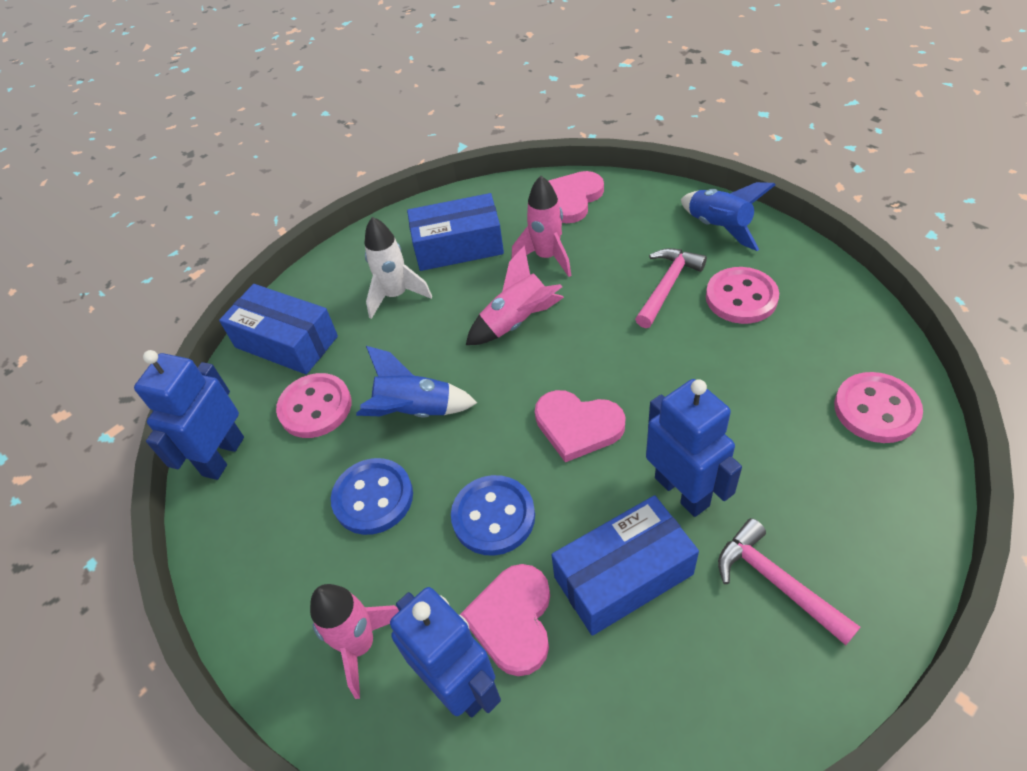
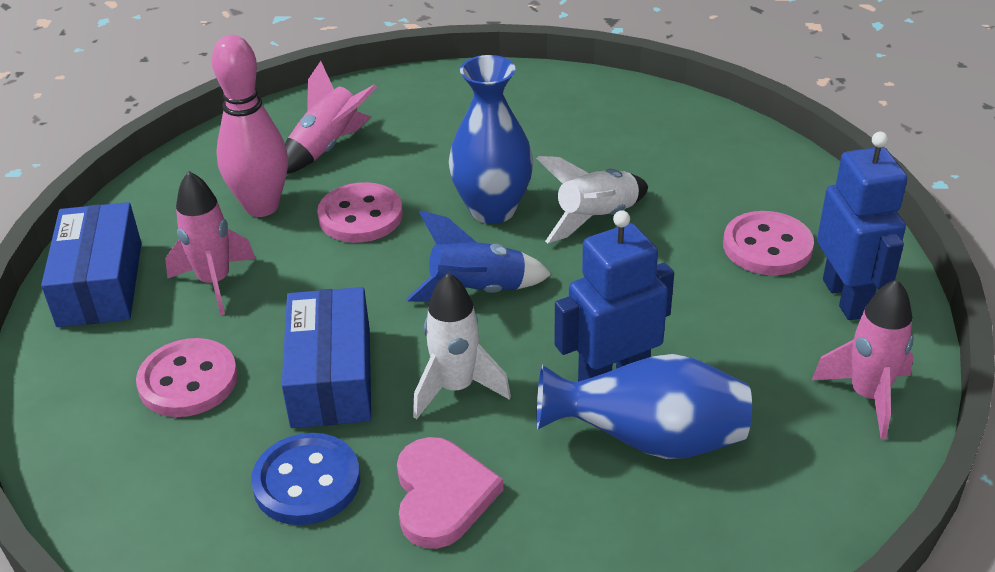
blue box: [219,284,338,374] [407,193,504,271] [552,495,699,636] = 3 -> [41,202,141,327] [282,287,371,428] = 2
blue button: [331,458,413,535] [451,475,535,556] = 2 -> [251,433,360,525] = 1
blue robot: [134,350,244,480] [390,587,501,718] [646,379,742,517] = 3 -> [555,210,674,382] [817,132,907,320] = 2
blue rocket: [356,346,477,417] [681,182,776,251] = 2 -> [406,210,552,301] = 1
blue vase: none = 0 -> [449,55,533,224] [537,354,752,459] = 2
pink bowling pin: none = 0 -> [212,35,288,217] = 1
pink hammer: [635,248,707,328] [718,518,861,645] = 2 -> none = 0
pink heart: [460,564,550,676] [535,390,625,462] [548,171,604,223] = 3 -> [397,437,503,549] = 1
white rocket: [365,217,432,319] = 1 -> [413,273,511,420] [536,156,648,243] = 2

